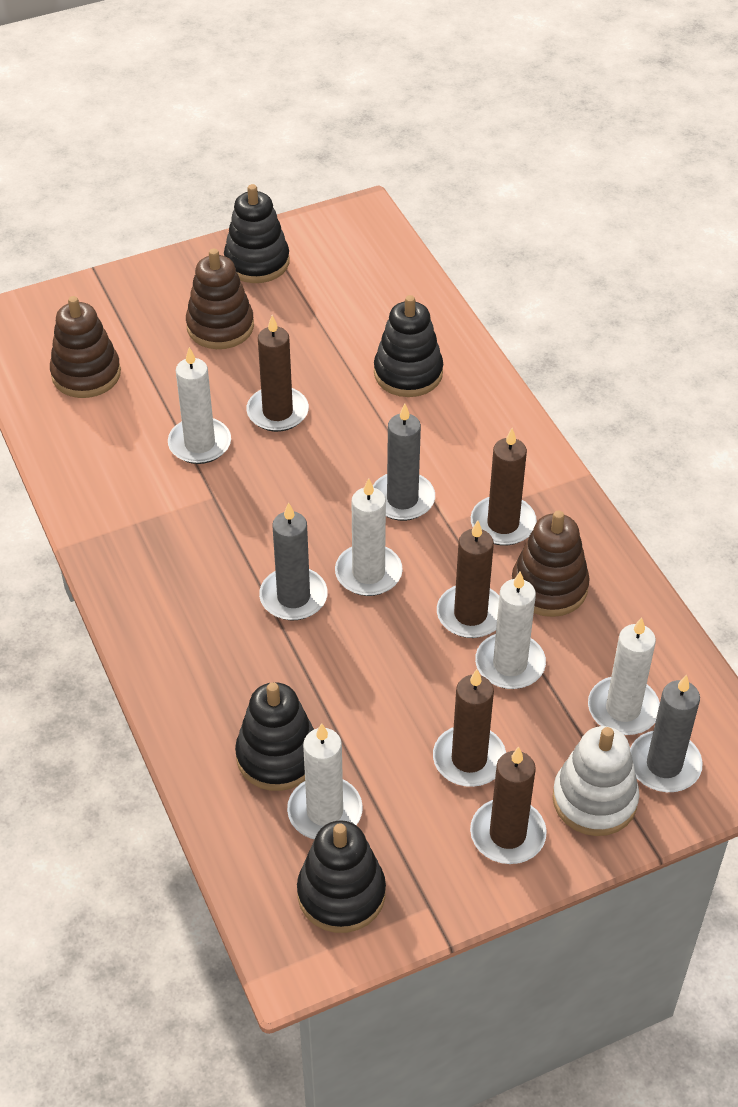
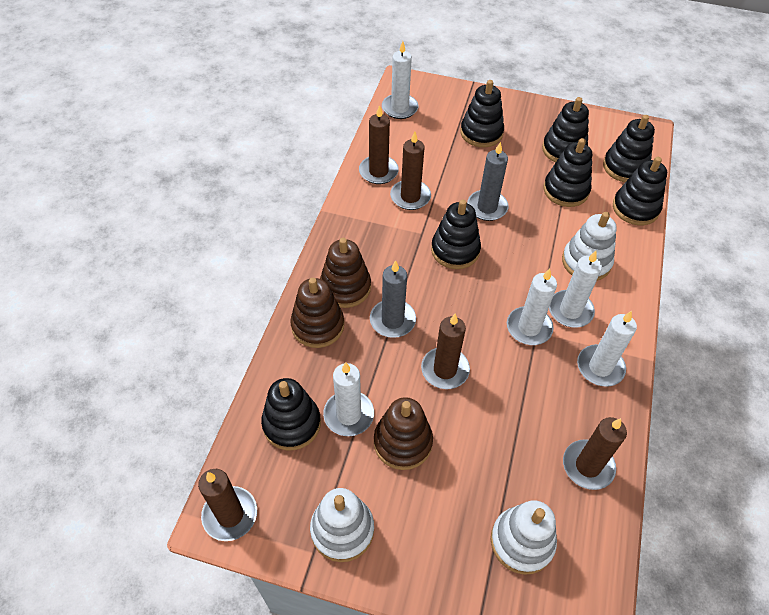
black stacking toy: [224,184,289,283] [235,682,314,791] [297,820,386,933] [374,295,443,397] = 4 -> [261,378,321,450] [431,199,481,269] [460,80,504,147] [542,97,589,162] [543,138,592,207] [603,115,655,182] [613,157,667,225] = 7
grey candle: [259,502,328,620] [373,404,435,521] [630,674,703,792] = 3 -> [370,260,416,338] [467,142,508,221] = 2
white stacking toy: [552,726,639,836] = 1 -> [310,488,374,562] [491,500,557,575] [562,212,617,281] = 3

